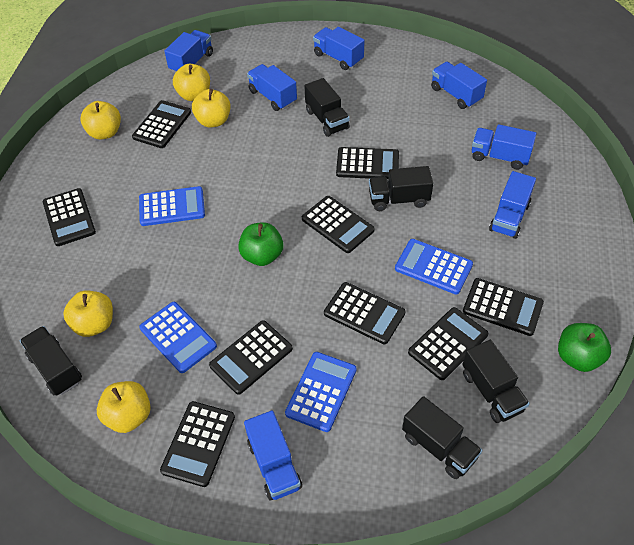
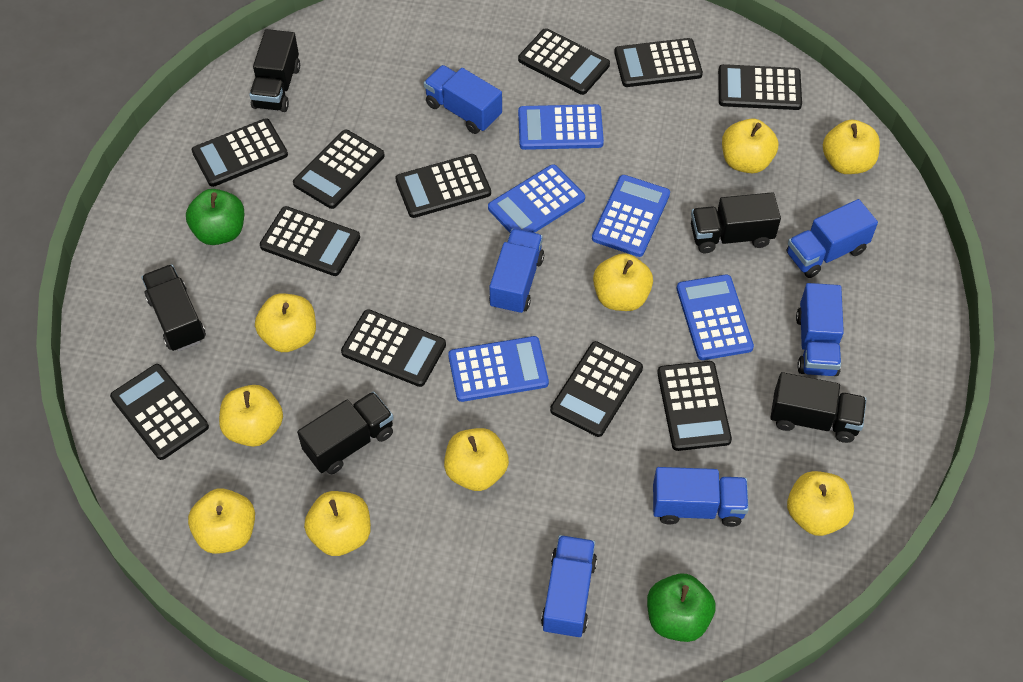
black calculator: [43,188,96,246] [132,100,191,148] [160,401,235,487] [209,320,293,395] [302,196,375,253] [324,282,406,344] [336,147,399,179] [408,307,488,380] [463,278,544,336] = 9 -> [110,364,209,460] [191,118,288,187] [260,206,360,276] [293,130,385,209] [341,309,446,387] [395,154,491,218] [518,28,610,95] [550,341,643,437] [614,38,703,87] [657,361,732,451] [718,64,802,110] = 11
blue calculator: [139,186,205,226] [139,302,217,373] [285,352,357,432] [395,239,473,294] = 4 -> [448,336,549,402] [488,164,585,233] [518,104,604,150] [592,175,670,257] [677,274,754,360] = 5
blue truck: [164,30,213,73] [244,411,302,500] [247,64,297,111] [313,27,365,70] [431,62,487,109] [472,124,536,170] [489,171,536,239] = 7 -> [424,65,502,134] [489,229,544,314] [541,535,597,638] [653,467,749,527] [787,199,878,278] [796,283,844,376] = 6
yellow apple: [63,290,113,337] [80,101,121,139] [97,381,151,433] [173,64,210,101] [192,89,231,127] = 5 -> [188,488,255,554] [219,385,283,447] [255,294,316,352] [304,491,371,556] [444,428,509,491] [593,253,653,311] [722,118,778,173] [787,471,854,536] [823,120,880,174] = 9

